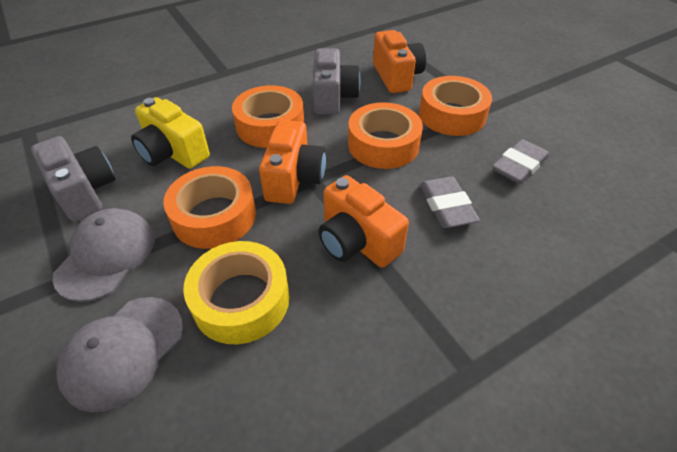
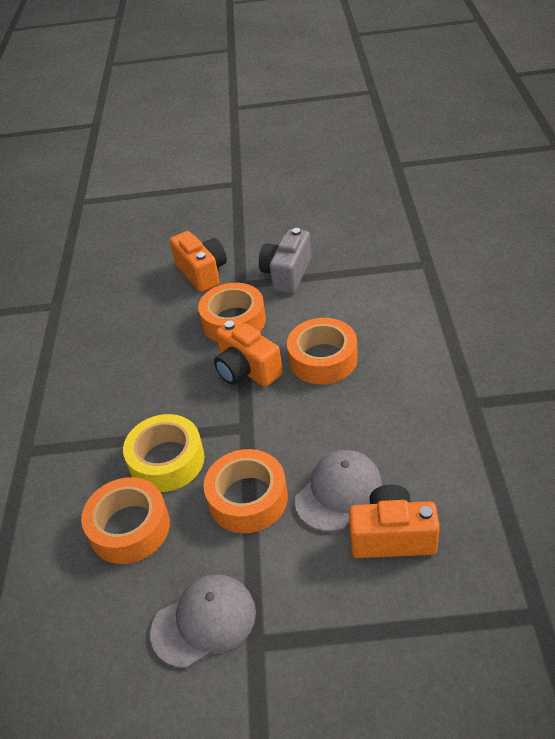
grey camera: [31,136,115,222] [313,48,360,115] = 2 -> [259,228,312,294] = 1
grey eraser: [420,177,480,228] [492,139,549,184] = 2 -> none = 0
yellow camera: [131,97,210,169] = 1 -> none = 0

